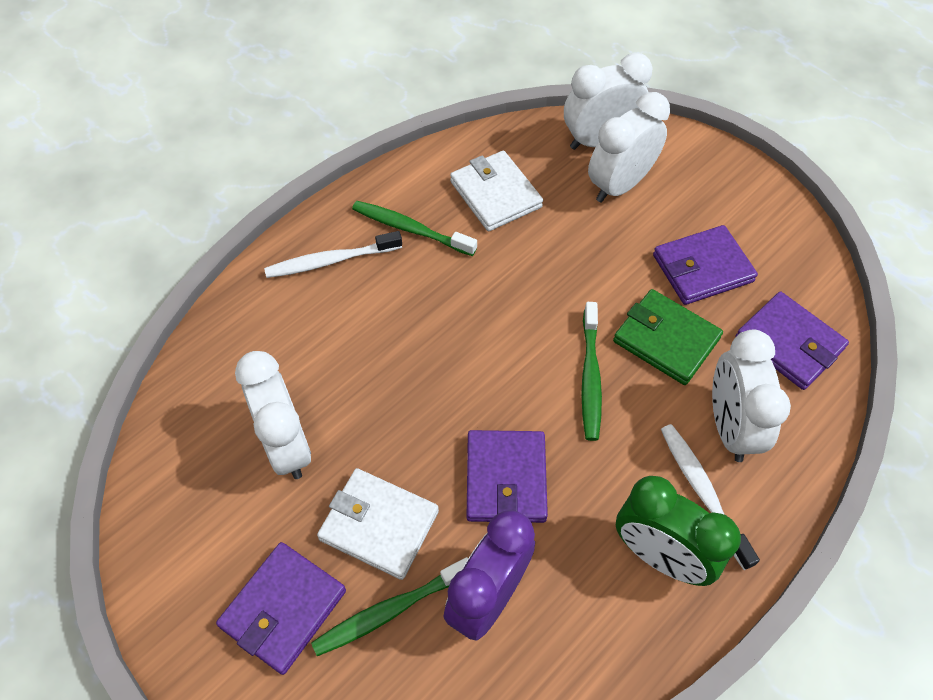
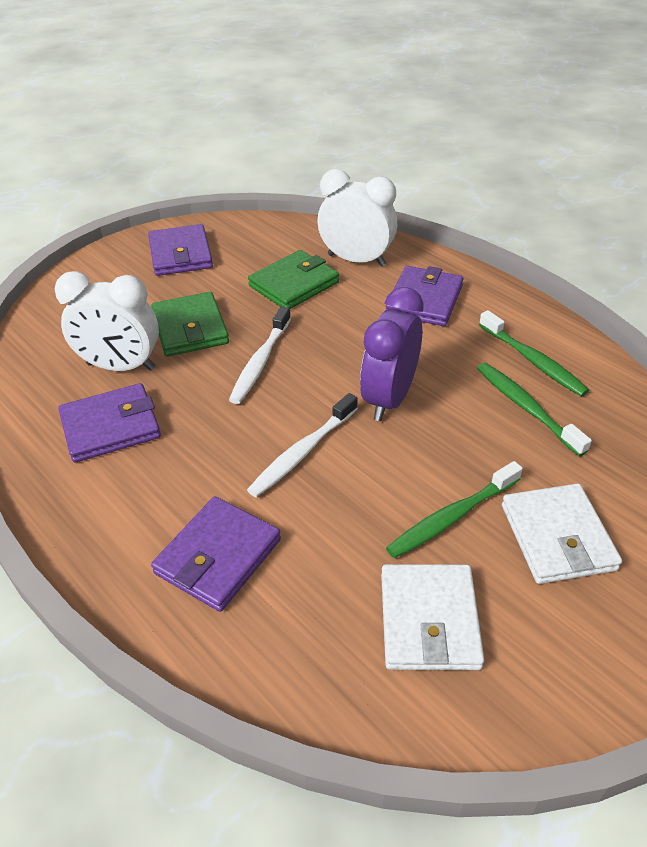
green clock: [616,476,741,586] = 1 -> none = 0
green wallet: [613,289,723,385] = 1 -> [151,292,229,357] [248,250,339,309] = 2
white clock: [235,351,311,479] [564,53,652,150] [588,92,670,203] [712,329,791,462] = 4 -> [55,271,159,371] [317,169,397,266] = 2

